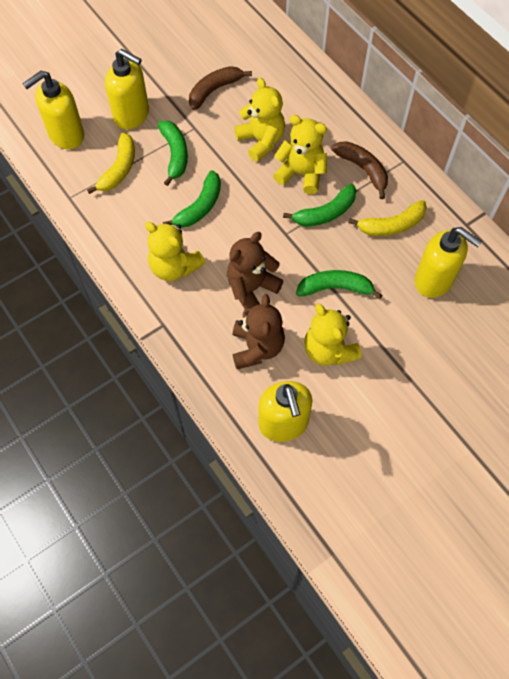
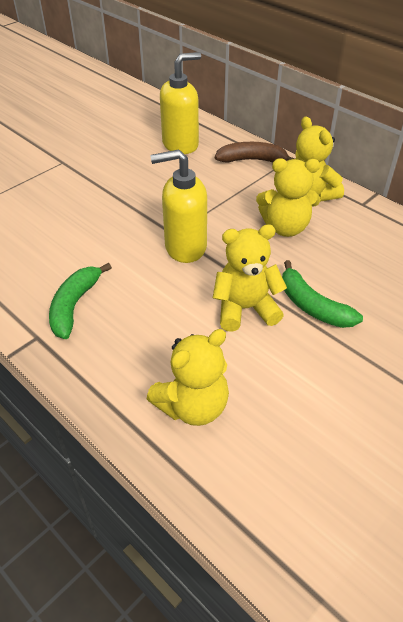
brown banana: [189,66,252,110] [332,141,388,199] = 2 -> [215,142,295,162] = 1
brown teddy bear: [227,232,283,309] [233,294,285,369] = 2 -> none = 0
green banana: [158,121,188,186] [163,170,221,227] [283,184,356,227] [296,270,383,299] = 4 -> [49,263,112,339] [282,260,363,328] = 2
yellow banana: [87,133,135,194] [348,200,427,236] = 2 -> none = 0
yellow soap dispenser: [22,71,84,149] [105,49,149,129] [259,381,313,442] [415,227,482,298] = 4 -> [150,149,207,263] [160,52,201,154] = 2

